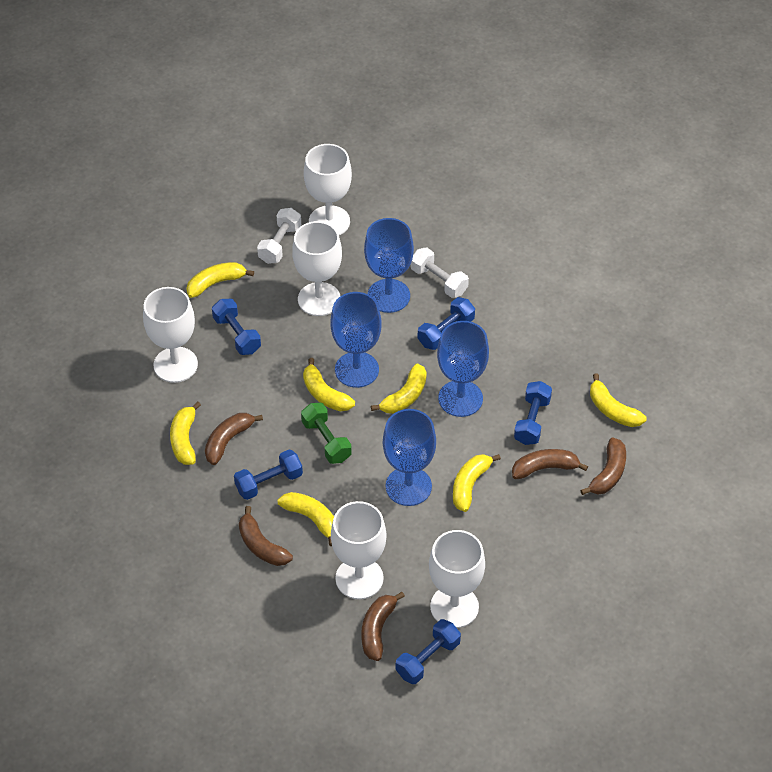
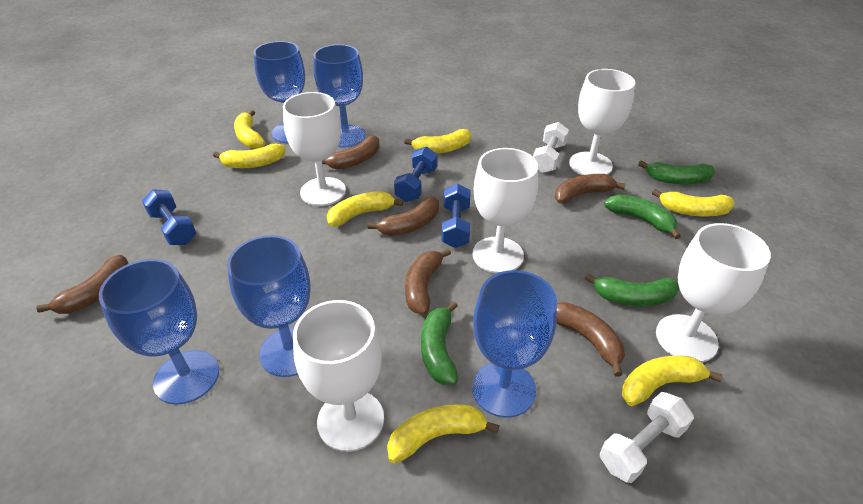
blue dumbbell: [212,299,261,355] [234,450,303,500] [396,619,461,684] [418,297,475,350] [514,381,552,445] = 5 -> [142,189,197,245] [394,147,438,202] [442,183,470,248] = 3
blue goblet: [330,292,382,388] [364,218,414,313] [383,409,436,506] [437,321,489,417] = 4 -> [99,259,219,405] [227,235,311,377] [254,41,305,143] [313,44,366,147] [472,270,557,418] = 5
brown banana: [205,413,263,465] [239,506,293,566] [361,592,405,661] [512,449,588,479] [580,437,626,495] = 5 -> [36,255,129,314] [322,135,380,170] [367,196,439,236] [405,248,451,314] [554,174,626,204] [557,302,625,377] = 6
green banana: none = 0 -> [421,301,458,385] [585,273,679,306] [604,195,681,239] [638,161,715,184] = 4
green dumbbell: [301,403,352,464] = 1 -> none = 0

